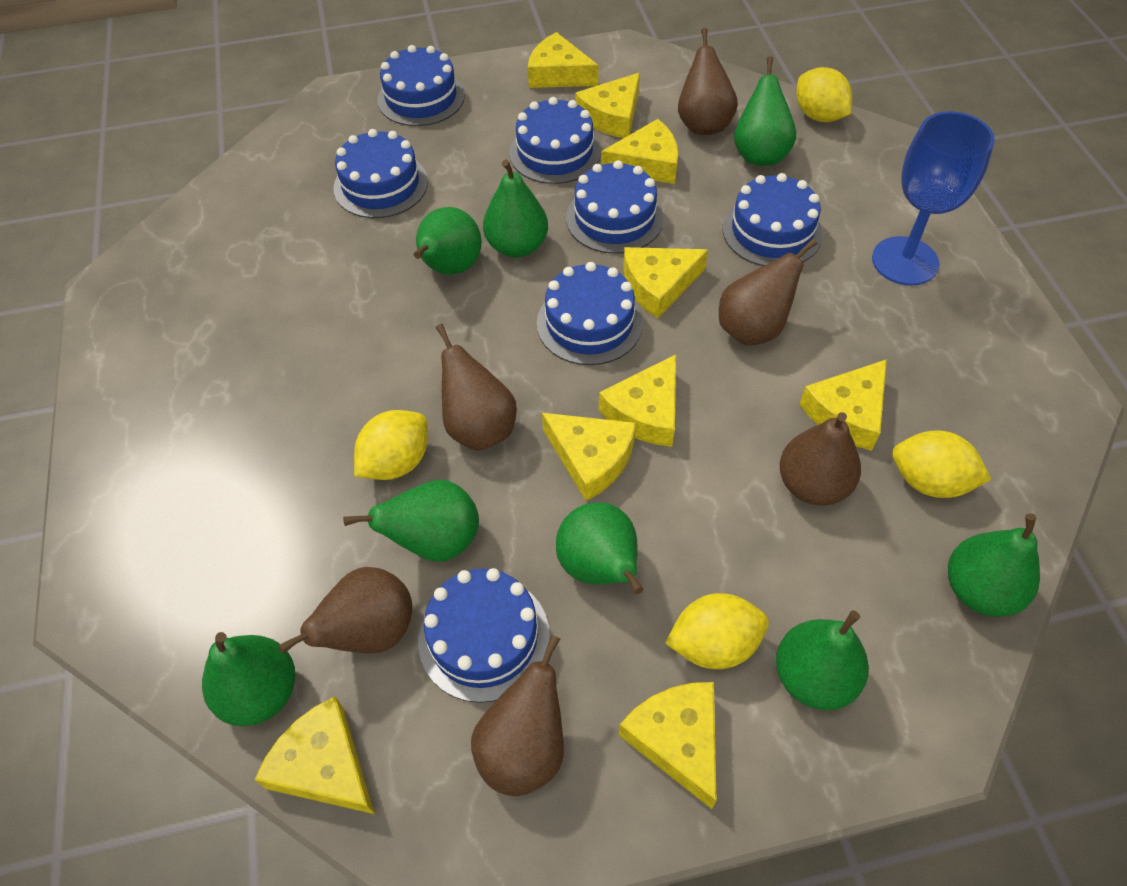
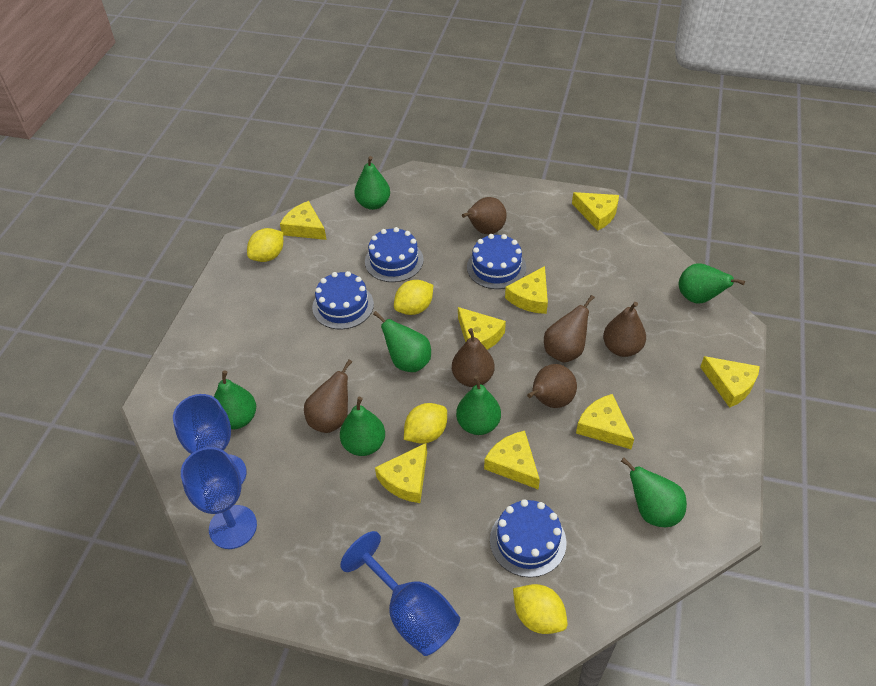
blue cake: [333,129,428,218] [377,45,465,126] [418,568,550,703] [509,97,601,184] [537,262,643,365] [566,160,664,254] [723,173,823,266] = 7 -> [312,271,374,329] [365,227,424,282] [467,234,526,289] [490,499,566,578] = 4
blue goblet: [872,111,995,286] = 1 -> [173,394,247,485] [181,447,257,549] [340,531,460,656] = 3
green pear: [202,632,295,726] [343,480,479,562] [414,207,481,275] [483,160,548,258] [556,502,643,594] [734,56,796,166] [776,610,869,710] [948,514,1040,617] = 8 -> [214,371,256,429] [340,397,385,456] [354,156,390,210] [373,311,431,372] [456,376,501,435] [621,458,687,527] [679,263,745,304] = 7
yellow cheese: [254,696,375,814] [528,32,598,88] [542,413,636,501] [575,73,640,138] [599,355,676,447] [601,119,678,184] [618,682,717,809] [623,247,708,318] [799,359,887,451] = 9 -> [280,201,327,240] [375,443,427,503] [458,307,506,350] [484,431,540,489] [505,266,548,314] [572,192,619,231] [576,394,634,449] [700,356,760,408] = 8

